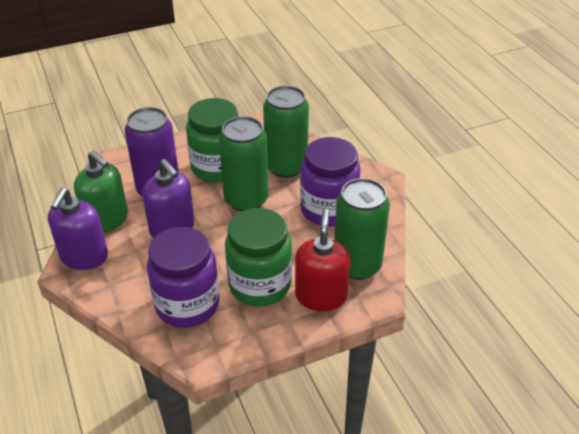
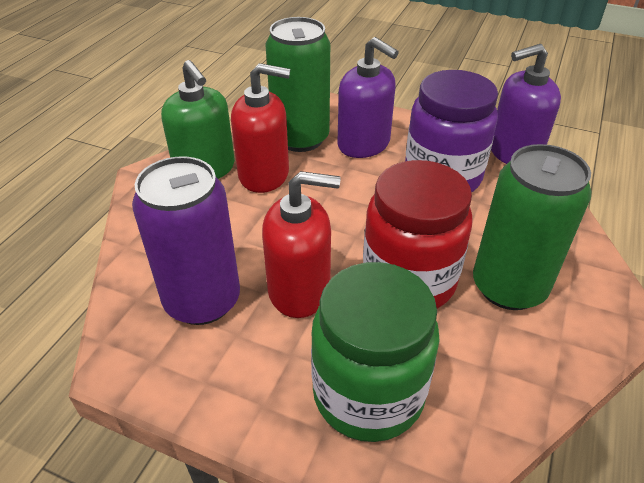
green can: [219,116,269,211] [263,86,309,178] [334,178,390,280] = 3 -> [266,17,330,152] [473,144,591,310] = 2
green jar: [186,98,238,183] [225,208,292,306] = 2 -> [311,262,440,442] = 1
purple jar: [147,227,220,328] [300,137,360,227] = 2 -> [405,70,498,193] = 1
red jar: none = 0 -> [363,160,473,309] = 1
red soap dispenser: [295,209,351,311] = 1 -> [231,63,290,193] [262,171,341,318] = 2

